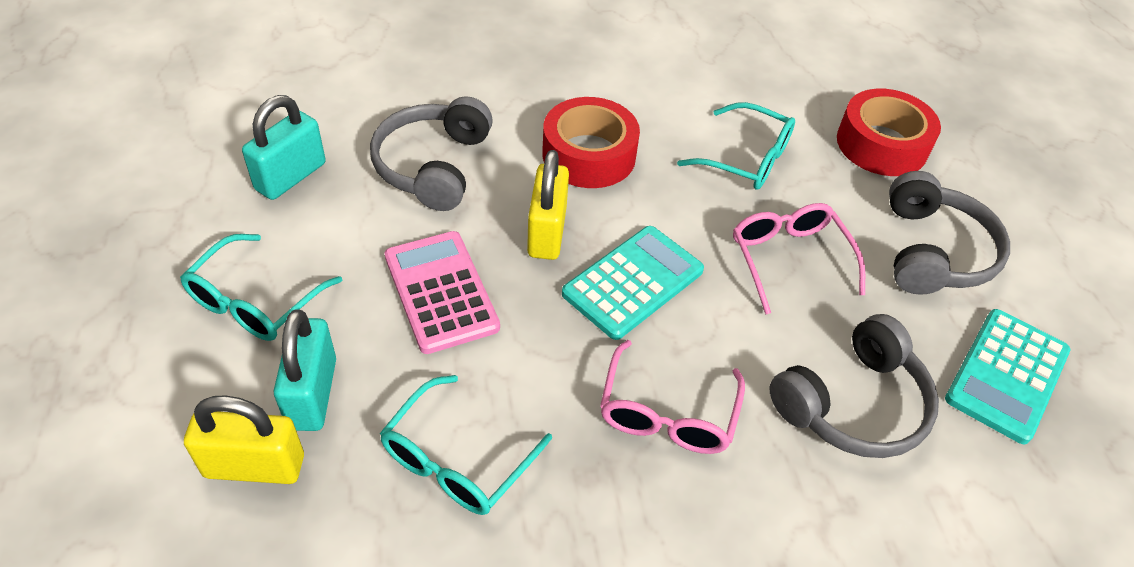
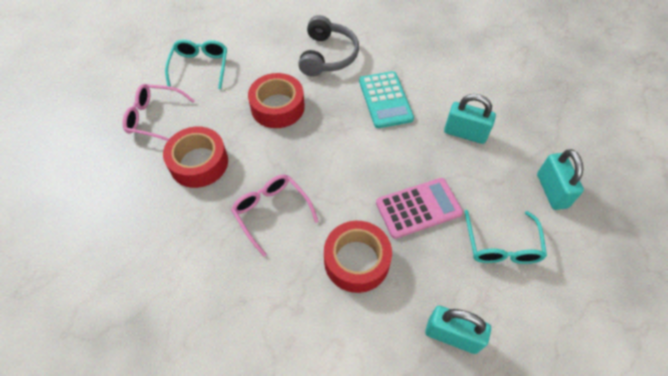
grey headphones: [370,96,493,211] [769,314,939,458] [889,171,1010,295] = 3 -> [298,15,359,76] = 1
red tape: [542,97,640,188] [837,89,941,176] = 2 -> [163,127,228,188] [248,73,305,128] [324,221,392,293] = 3
turquoise calculator: [562,226,704,340] [945,309,1070,444] = 2 -> [359,71,414,128] = 1
turquoise glasses: [180,234,342,341] [380,375,552,515] [677,102,795,190] = 3 -> [165,40,227,89] [465,210,547,264] = 2
turquoise padlock: [242,95,326,200] [274,309,336,431] = 2 -> [425,306,491,354] [444,94,496,144] [537,149,584,210] = 3
yellow padlock: [184,395,304,484] [527,150,569,260] = 2 -> none = 0

